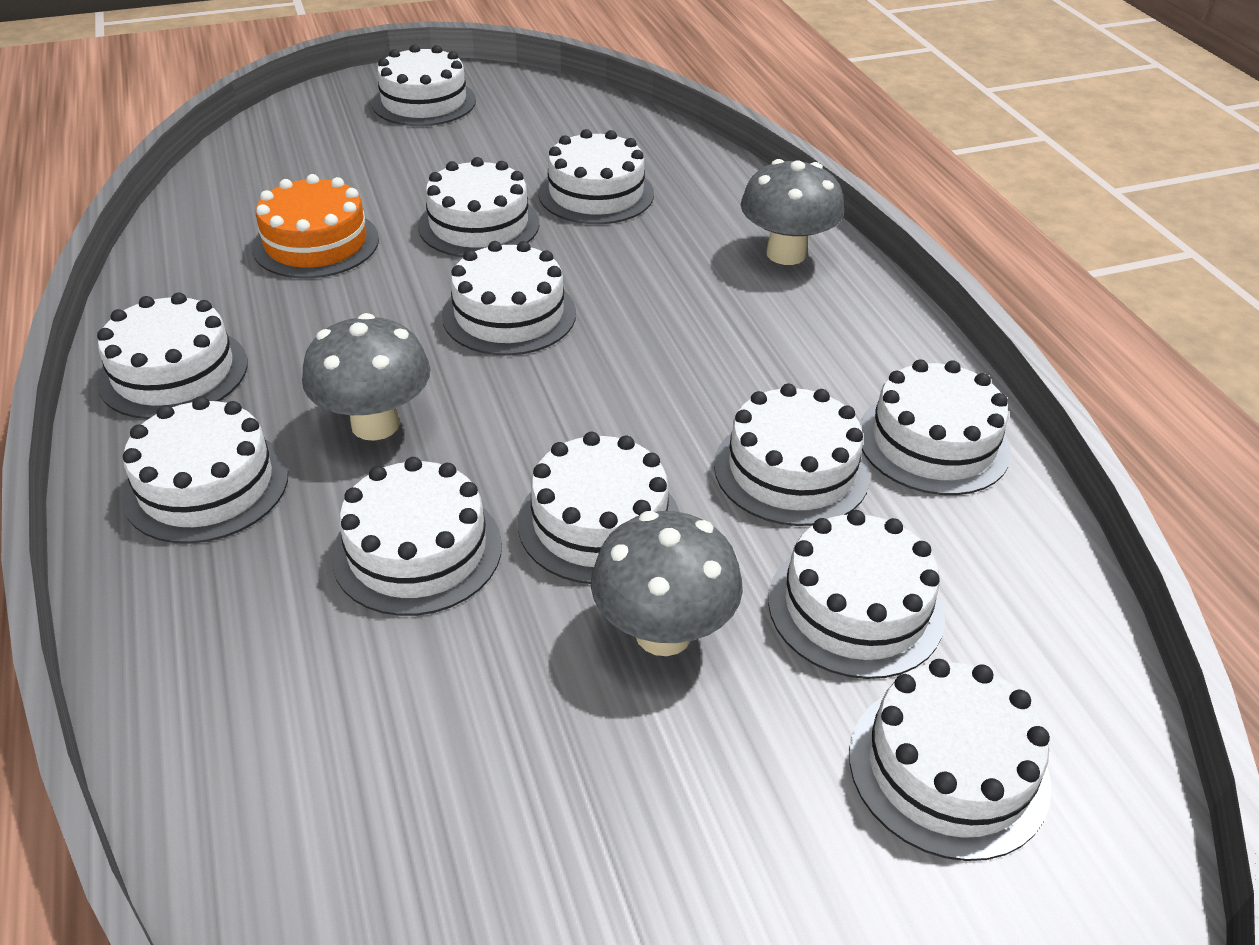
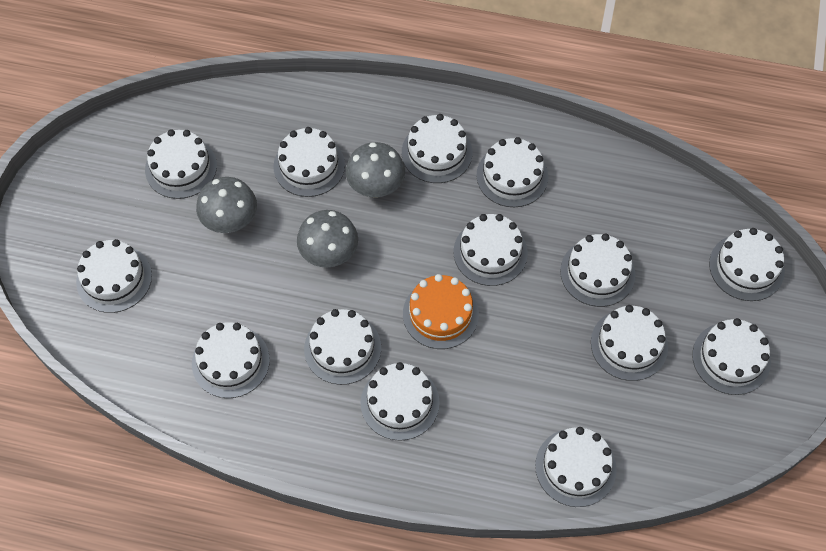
white cake: [97,293,248,419] [122,396,289,544] [331,457,502,616] [372,44,476,126] [418,157,539,257] [442,241,576,355] [518,432,680,584] [538,129,654,224] [714,383,870,526] [768,510,945,679] [849,659,1051,861] [860,359,1011,495] = 12 -> [76,239,152,313] [145,129,217,199] [192,322,270,398] [273,127,345,197] [304,309,381,385] [361,362,440,441] [402,114,472,183] [453,214,528,286] [476,137,548,207] [535,427,617,507] [560,234,636,307] [591,305,668,381] [692,318,771,395] [709,228,785,301] = 14

